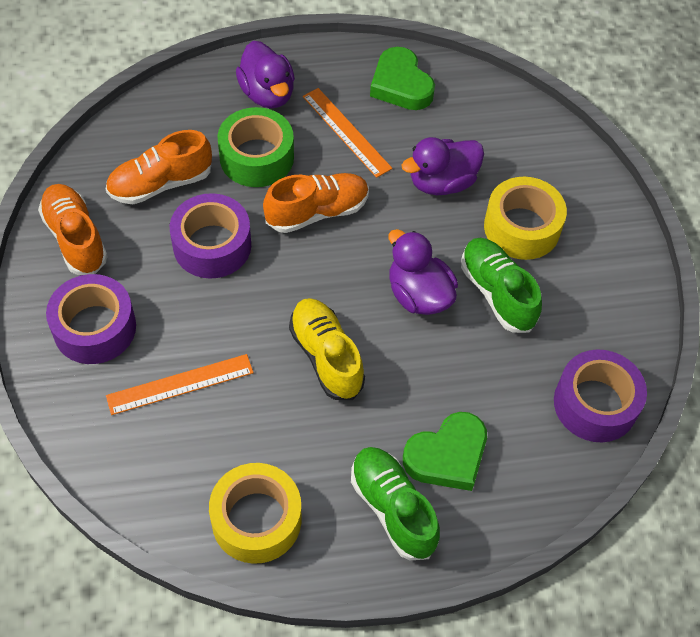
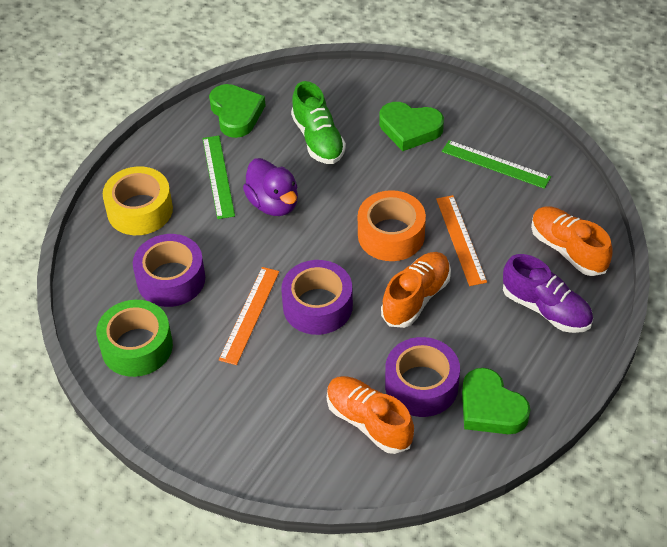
green heart: [370,47,435,110] [403,412,487,491] = 2 -> [209,84,266,138] [379,102,444,151] [462,368,530,434] = 3
green ruler: none = 0 -> [203,136,235,219] [442,140,551,189] = 2
green shoe: [351,447,440,560] [461,238,542,333] = 2 -> [291,81,346,164] = 1
orange tape: none = 0 -> [358,190,426,261] = 1
purple duck: [236,41,295,108] [389,229,458,315] [401,137,484,195] = 3 -> [243,158,298,216] = 1
purple shoe: none = 0 -> [503,254,593,333] = 1
yellow shoe: [289,298,365,400] = 1 -> none = 0
yellow tape: [209,463,302,564] [484,177,567,260] = 2 -> [103,166,173,235] = 1

